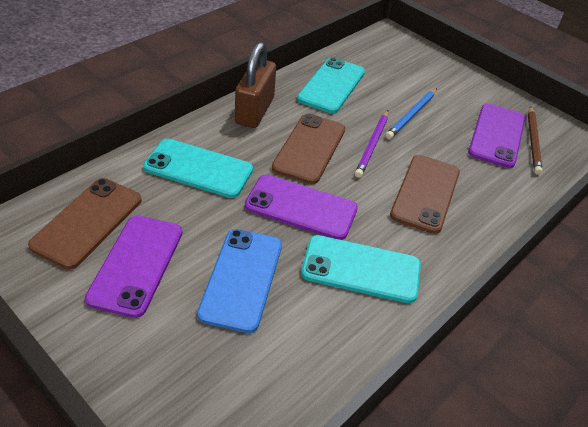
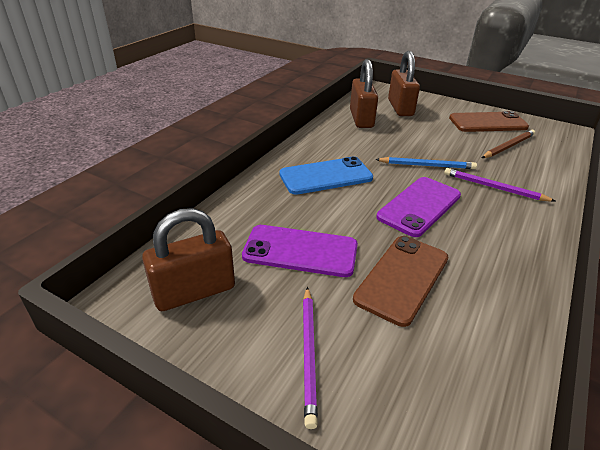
brown padlock: [235,42,276,128] = 1 -> [142,208,235,311] [350,59,378,128] [388,51,420,116] = 3
brown phone: [28,178,141,269] [272,114,345,184] [390,155,460,234] = 3 -> [353,236,448,327] [449,111,529,132] = 2
purple pencil: [355,110,388,178] = 1 -> [303,287,318,429] [444,168,556,202] = 2
purple phone: [85,216,183,318] [245,175,358,240] [468,103,525,168] = 3 -> [242,225,358,277] [376,177,461,237] = 2
turquoise phone: [143,139,253,198] [297,57,365,113] [301,235,421,303] = 3 -> none = 0

